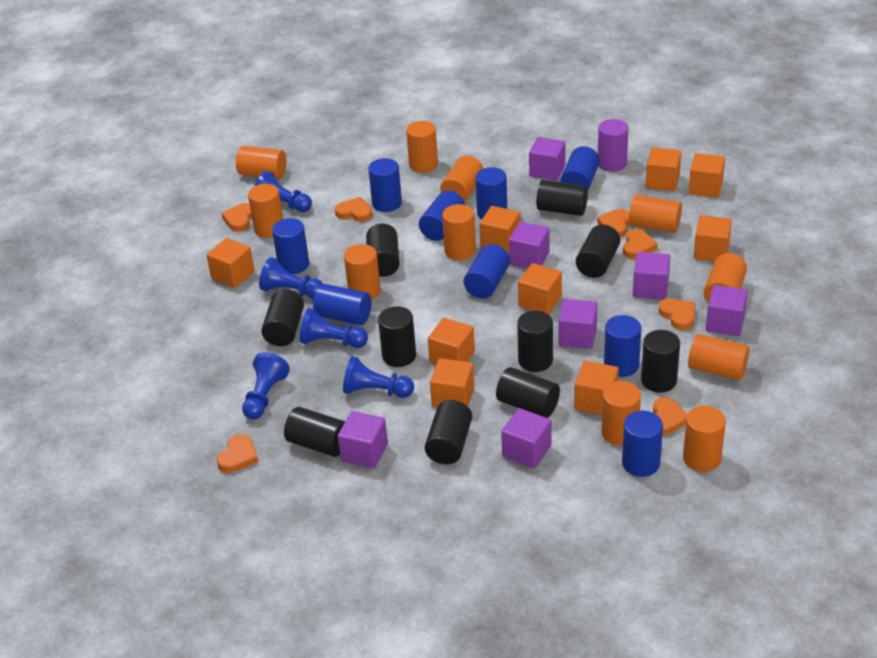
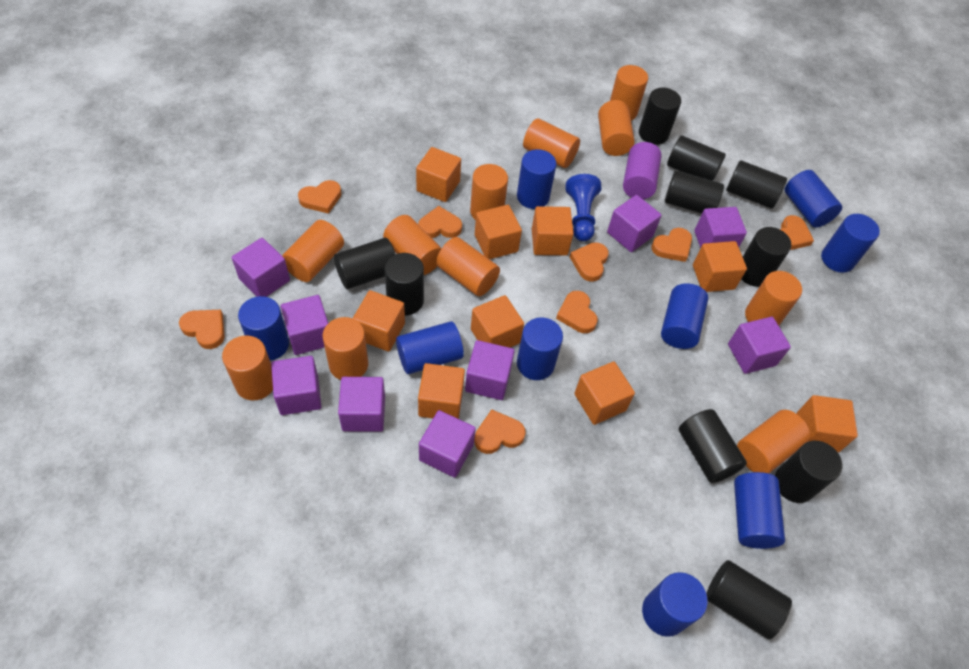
blue pawn: [242,352,290,420] [255,171,312,212] [259,257,323,299] [300,308,368,348] [343,356,414,398] = 5 -> [566,174,601,241] = 1
orange heart: [217,434,258,473] [221,203,252,232] [335,197,372,222] [597,209,629,237] [623,229,658,259] [653,397,687,435] [659,298,696,330] = 7 -> [179,310,224,349] [298,180,341,214] [418,206,462,238] [474,409,526,454] [556,291,598,333] [570,242,609,282] [651,228,692,262] [780,215,814,250] = 8
purple cube: [337,411,388,468] [501,408,551,468] [509,222,550,268] [529,137,566,181] [558,299,597,349] [633,252,670,300] [706,285,748,336] = 7 -> [232,238,290,297] [271,356,322,415] [281,295,328,355] [338,377,385,432] [419,410,476,478] [465,340,515,400] [607,195,662,252] [694,207,747,248] [728,317,791,374] = 9

